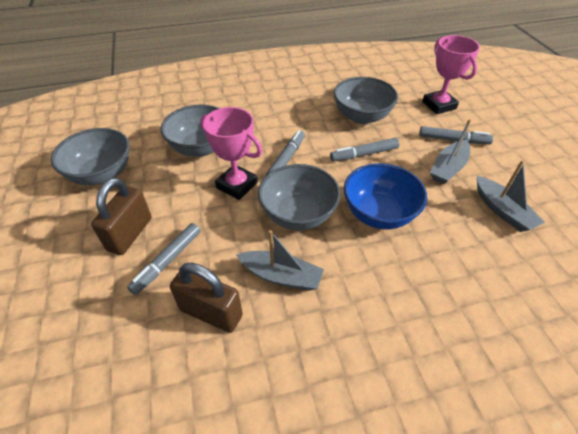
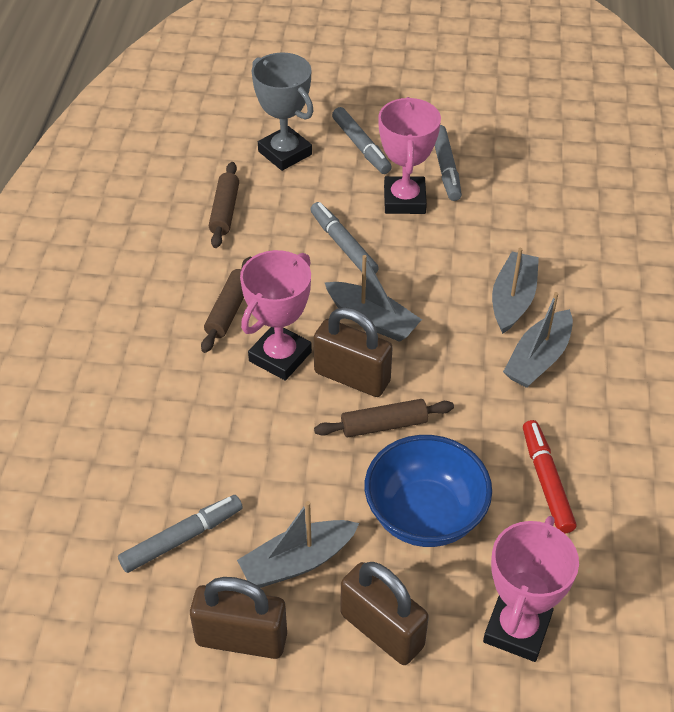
brown padlock: [91,178,151,255] [170,263,243,333] = 2 -> [190,577,287,659] [313,307,393,397] [341,562,429,665] = 3
brown rolling pin: none = 0 -> [201,257,252,353] [209,162,239,248] [314,399,454,437] = 3
grey boat: [236,230,324,291] [430,119,471,184] [477,160,545,232] = 3 -> [237,501,359,588] [325,255,422,342] [492,248,539,334] [503,292,573,388] = 4
grey bowl: [51,128,130,185] [160,104,220,157] [258,164,341,230] [334,77,398,124] = 4 -> none = 0
grey trophy: none = 0 -> [252,53,314,171] = 1
pink trophy: [200,107,262,200] [422,35,480,114] = 2 -> [240,250,312,381] [378,97,441,214] [483,516,579,662] = 3
red marker: none = 0 -> [523,420,576,534] = 1

